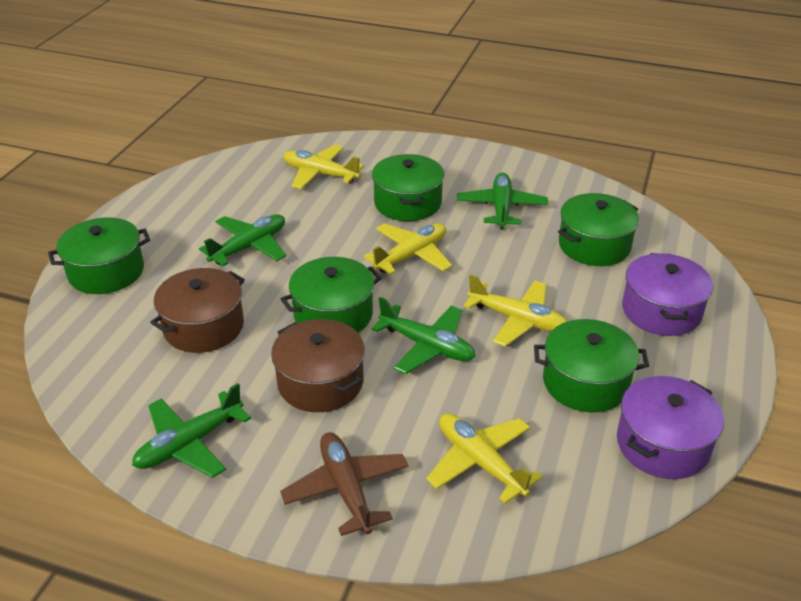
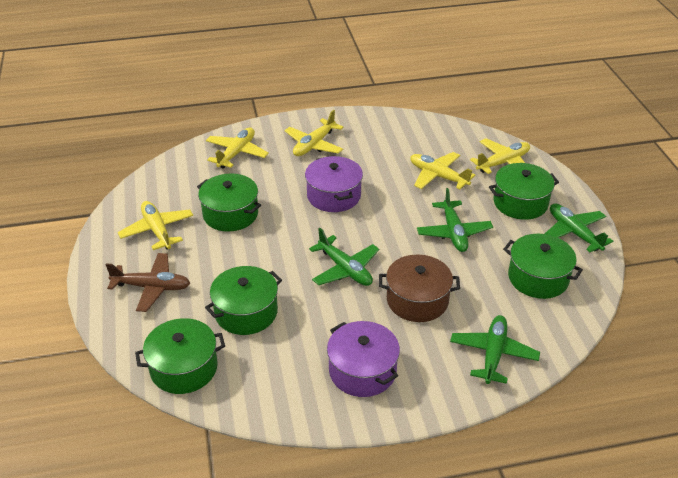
brown pot: [150,268,245,353] [271,319,365,412] = 2 -> [379,255,460,322] = 1
yellow plane: [283,145,365,189] [364,223,452,275] [426,413,543,504] [463,274,567,347] = 4 -> [118,201,193,250] [206,128,269,169] [284,110,344,156] [410,152,475,189] [470,138,530,174] = 5

